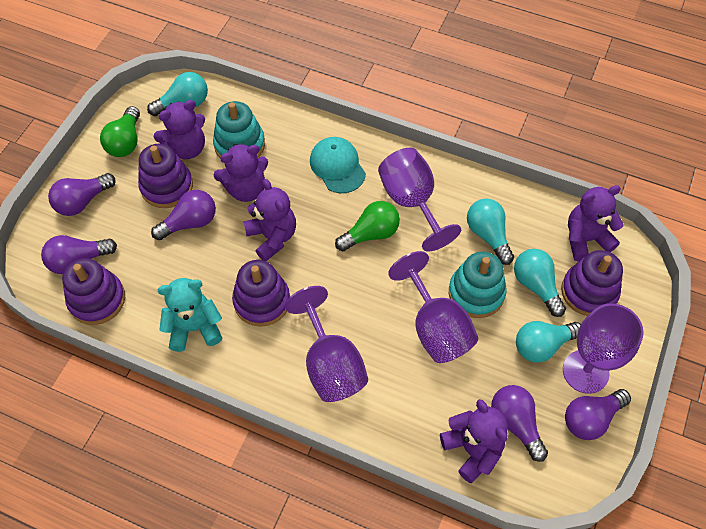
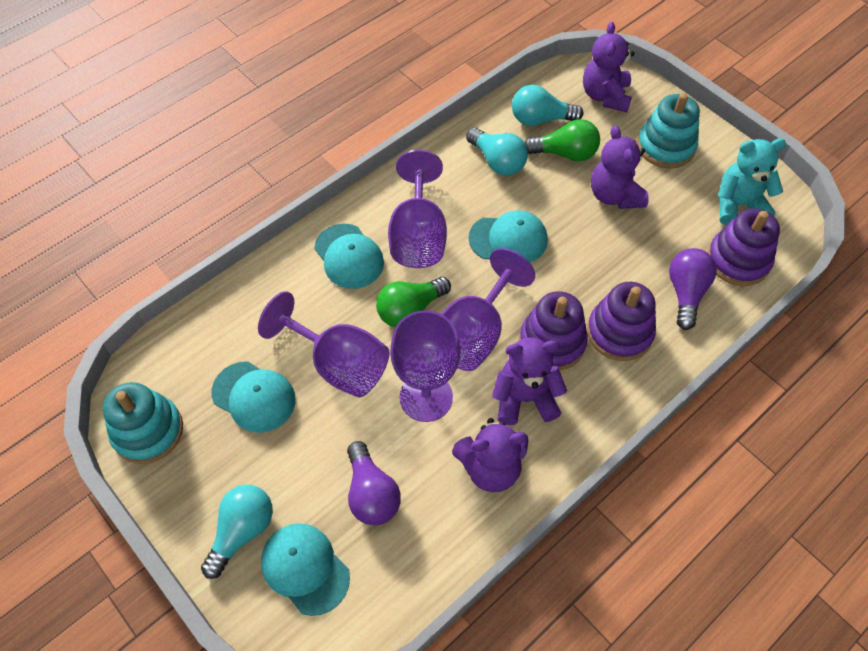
purple light bulb: [41,235,117,274] [48,173,116,216] [151,190,216,240] [491,385,548,462] [565,389,631,440] = 5 -> [347,441,401,525] [669,248,717,330] = 2
purple stacking toy: [62,258,125,325] [138,144,193,208] [232,260,290,327] [561,250,623,316] = 4 -> [519,291,588,371] [587,282,656,361] [707,208,780,286] = 3
purple teddy bear: [154,100,205,159] [214,144,268,202] [244,179,296,261] [440,399,508,483] [568,185,624,261] = 5 -> [452,418,528,492] [492,337,567,425] [583,22,635,113] [591,126,648,209] = 4
turquoise cap: [310,137,366,193] = 1 -> [212,361,295,433] [261,523,350,616] [314,224,384,289] [468,210,548,262] = 4
turquoise light bulb: [147,72,208,116] [467,199,514,265] [514,249,566,317] [516,321,581,363] = 4 -> [201,485,273,579] [466,127,528,176] [512,85,583,126] = 3

